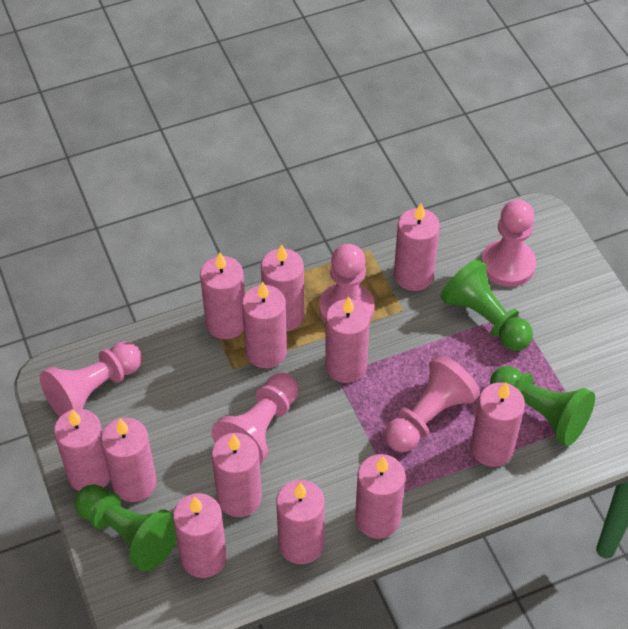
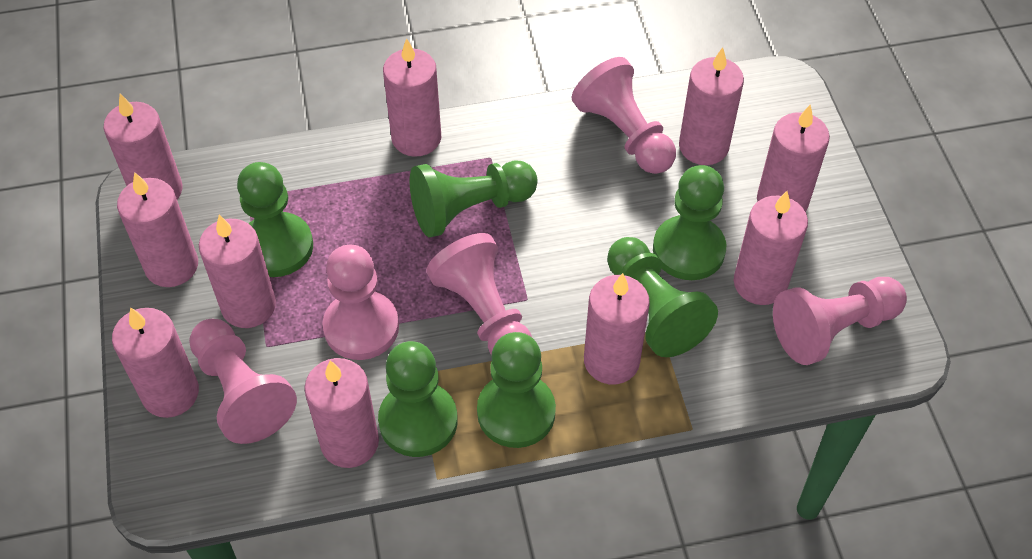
green pawn: [74,484,177,572] [440,258,533,351] [490,366,595,446] = 3 -> [237,162,313,277] [378,341,458,457] [410,160,538,237] [477,332,556,448] [607,237,718,357] [653,165,726,280] = 6
pink candle: [54,409,110,491] [101,418,157,502] [173,493,227,578] [200,252,245,339] [211,433,262,517] [242,282,287,368] [261,244,304,331] [276,480,325,564] [325,296,370,383] [355,454,405,539] [394,203,440,291] [470,382,525,467] = 12 -> [103,94,183,199] [112,307,199,418] [117,172,198,287] [199,215,276,328] [304,358,379,468] [383,38,441,157] [584,273,650,384] [679,47,744,165] [734,191,808,305] [757,105,830,212] = 10

